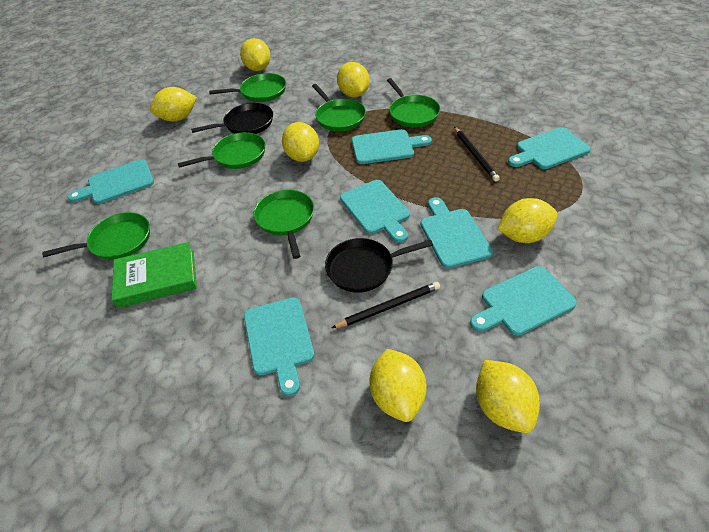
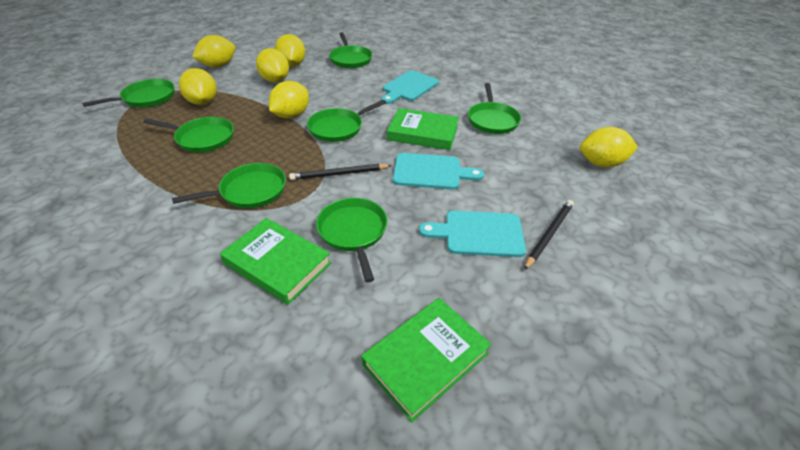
black pan: [191,103,273,134] [325,238,433,293] = 2 -> none = 0
green book: [112,242,197,308] = 1 -> [220,218,331,305] [361,298,492,423] [387,108,459,150] = 3
green pan: [42,212,150,260] [178,132,266,169] [209,73,286,102] [254,190,314,259] [312,84,366,131] [387,78,440,128] = 6 -> [82,79,174,107] [144,117,234,152] [172,163,286,208] [307,100,386,142] [316,198,387,283] [329,32,372,68] [468,83,521,134] = 7
turquoise cutting board: [68,159,154,204] [244,297,315,396] [340,180,410,243] [352,129,432,164] [420,197,493,269] [470,266,577,336] [508,127,591,169] = 7 -> [382,70,439,104] [393,153,484,190] [419,211,526,257] = 3
yellow lemon: [150,87,197,122] [240,38,271,71] [282,122,319,162] [337,62,370,97] [370,349,427,422] [476,360,540,433] [497,198,558,243] = 7 -> [179,68,217,105] [192,35,235,68] [256,48,289,82] [269,81,309,119] [275,34,305,67] [580,127,638,168] = 6

